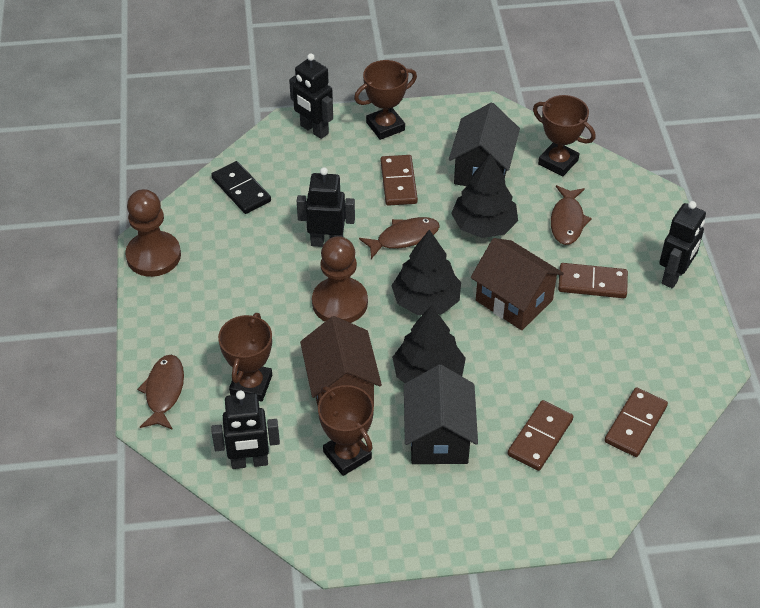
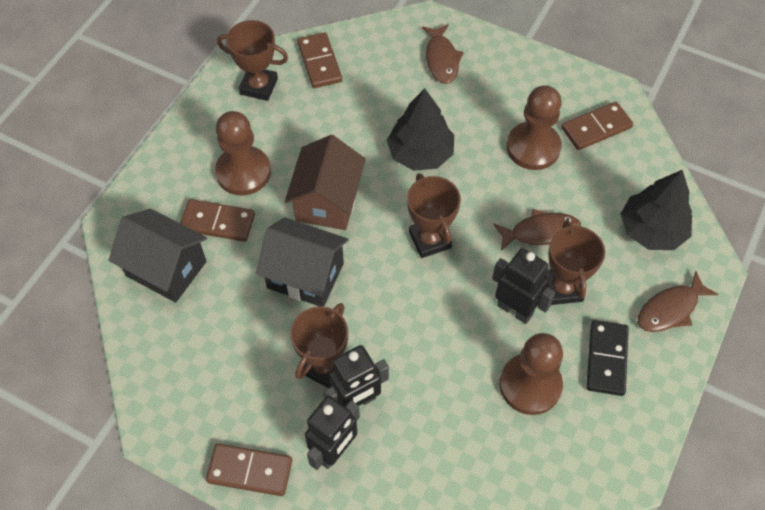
black robot: [211,390,280,469] [289,53,333,139] [297,167,355,247] [659,201,706,288] = 4 -> [305,396,360,470] [324,345,389,406] [492,248,555,324] = 3
black tree: [391,230,461,315] [392,305,466,383] [451,153,518,238] = 3 -> [387,88,454,171] [620,170,692,250] = 2
brown house: [300,316,382,405] [471,238,564,330] = 2 -> [285,135,366,230] = 1
brown pawn: [125,189,181,277] [312,236,368,323] = 2 -> [215,111,271,196] [499,333,563,415] [506,85,562,170] = 3

